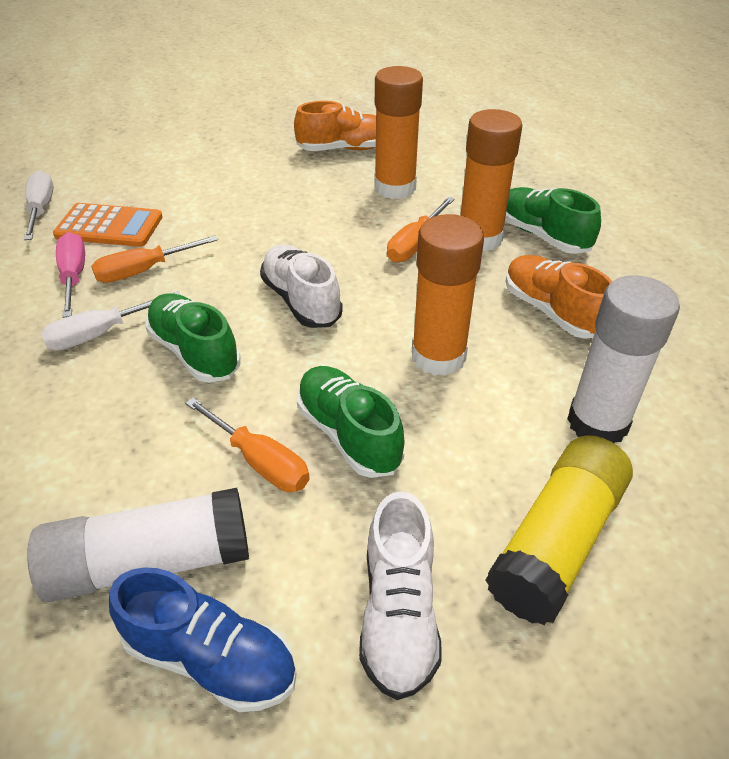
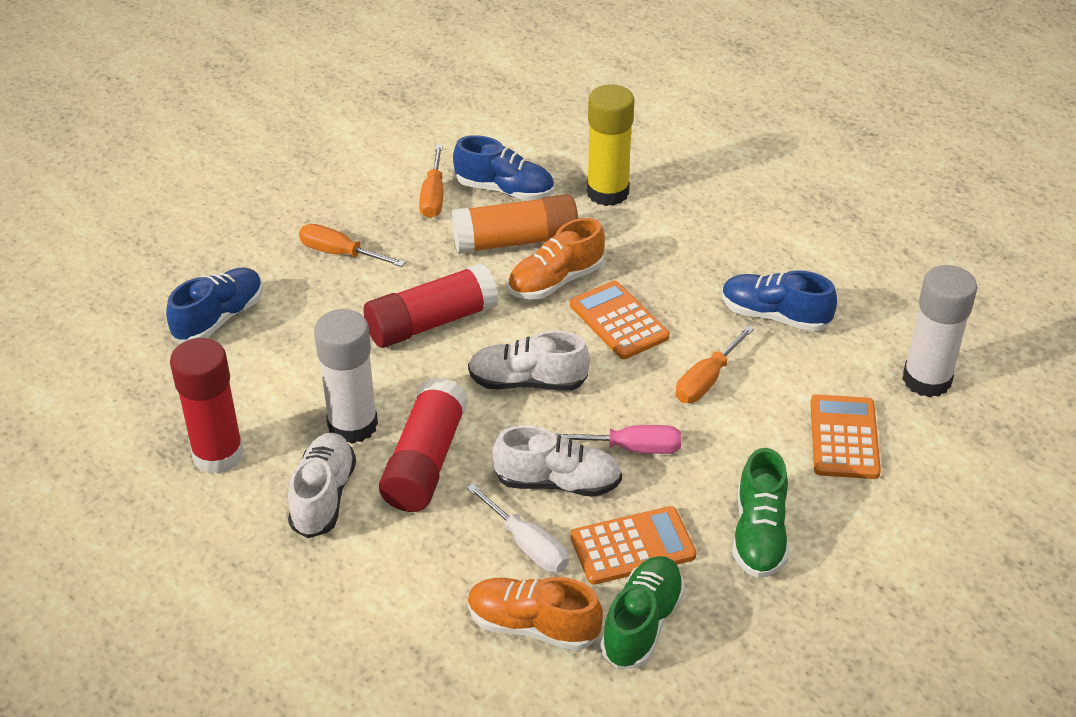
blue shoe: [109,567,297,712] = 1 -> [166,267,263,343] [453,135,554,201] [722,270,837,332] = 3
green shoe: [145,293,241,383] [297,366,404,478] [505,187,601,254] = 3 -> [601,556,685,669] [732,448,789,578] = 2
orange calculator: [53,203,162,247] = 1 -> [570,281,670,359] [570,506,697,585] [811,394,881,479] = 3
orange glue stick: [374,66,423,199] [412,214,484,376] [460,109,522,252] = 3 -> [452,194,578,254] = 1
red glue stick: none = 0 -> [170,338,244,474] [364,263,499,348] [379,377,468,512] = 3
white screwdriver: [24,170,54,240] [41,291,181,351] = 2 -> [467,483,569,573] = 1
white shoe: [260,244,343,328] [359,491,441,700] = 2 -> [288,433,356,538] [468,330,590,391] [492,425,622,497] = 3

